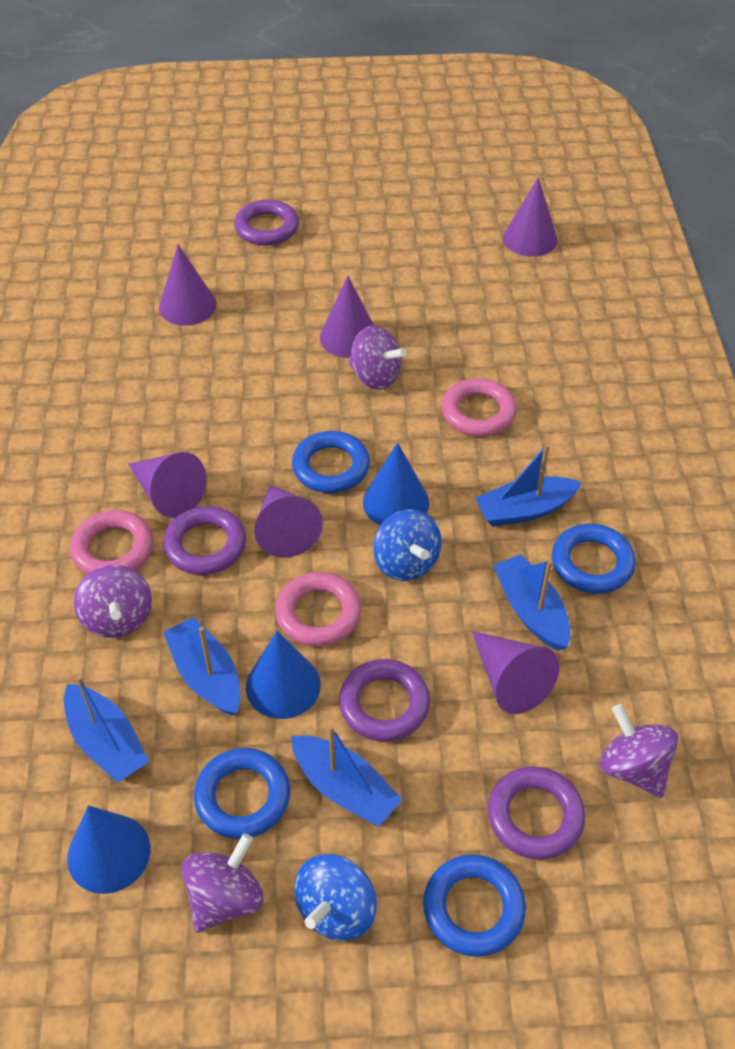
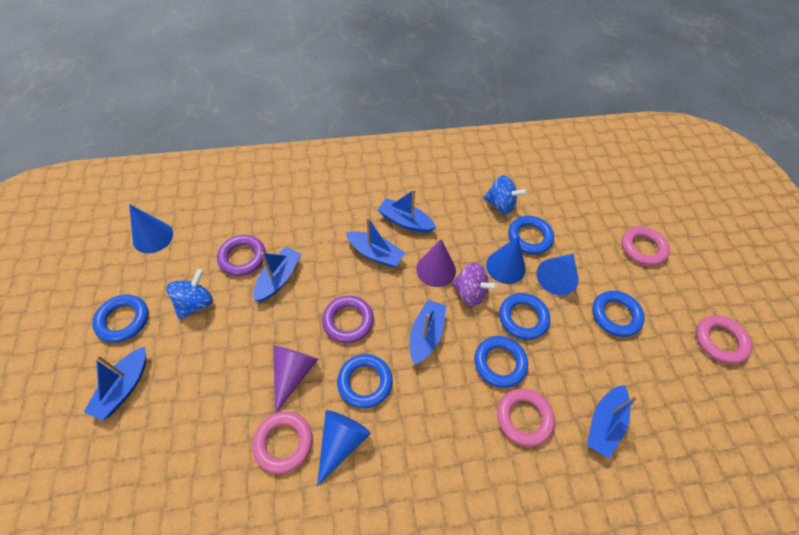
blue boat: [64,676,149,783] [163,617,240,716] [291,725,403,827] [475,444,582,527] [493,554,571,651] = 5 -> [84,347,146,421] [253,247,301,302] [346,217,405,268] [378,189,436,233] [410,300,446,365] [587,385,638,458] = 6
blue cone: [67,805,150,894] [246,631,321,719] [363,443,429,525] = 3 -> [129,204,173,253] [317,410,371,486] [486,236,526,284] [537,254,579,295] = 4
blue ring: [194,748,290,839] [292,431,370,493] [423,854,526,957] [552,523,636,594] = 4 -> [92,294,149,343] [337,354,393,408] [474,336,528,388] [499,293,550,340] [508,216,554,255] [592,291,645,337] = 6
pink ring: [70,510,153,574] [275,572,361,647] [442,378,517,437] = 3 -> [252,412,313,474] [497,388,555,447] [622,226,670,266] [696,315,752,364] = 4
purple cone: [128,452,206,518] [159,245,217,326] [254,485,323,558] [320,276,374,358] [472,631,560,714] [503,177,558,257] = 6 -> [274,345,318,413] [416,239,456,287] = 2
purple ring: [163,506,246,575] [234,199,299,246] [339,659,430,742] [488,766,586,859] = 4 -> [217,235,266,276] [322,296,374,343] = 2
purple spinning top: [74,565,152,638] [182,833,263,933] [348,325,407,390] [600,704,678,798] = 4 -> [451,263,498,306] = 1

